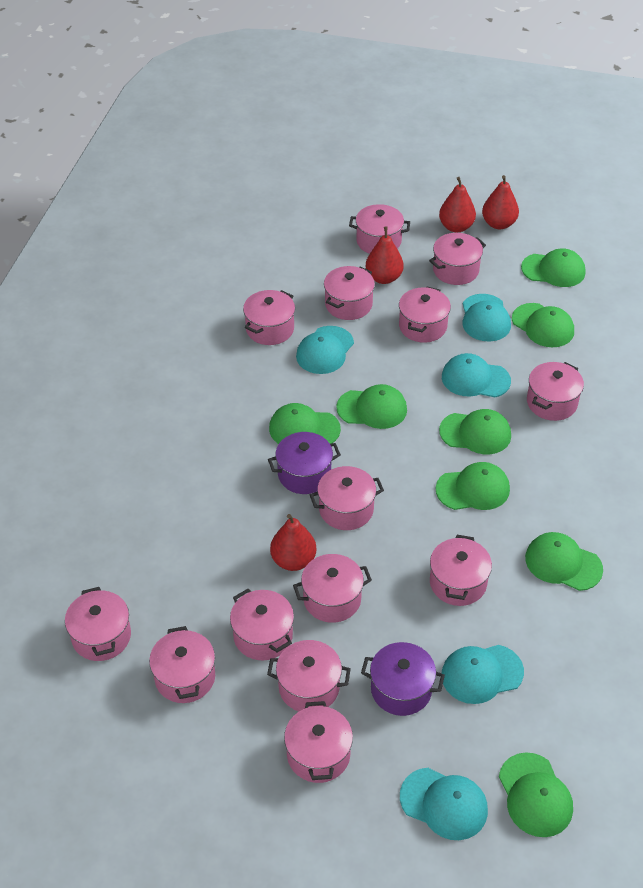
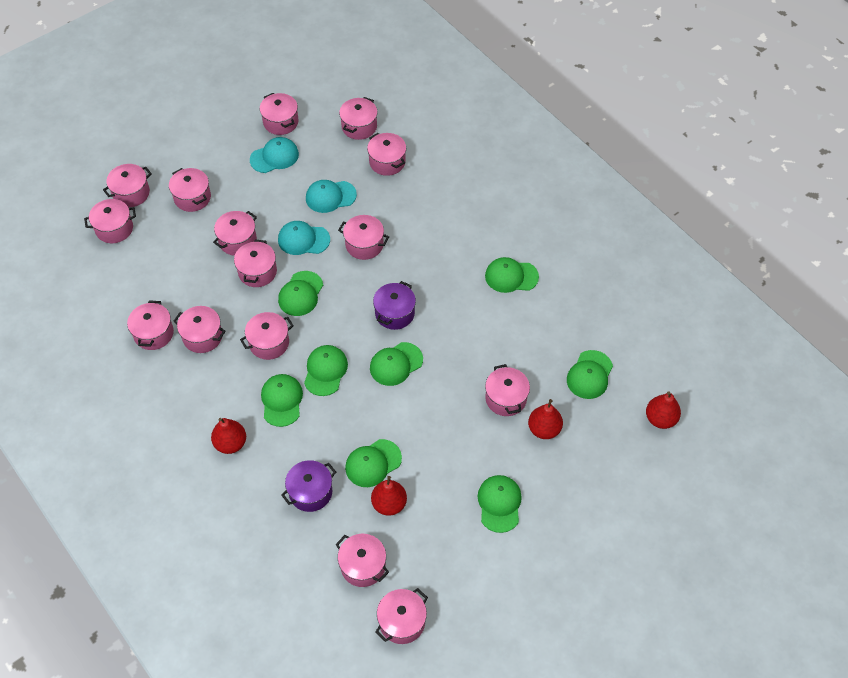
pink pot: [65,587,131,661] [149,626,215,703] [230,589,294,660] [243,290,295,345] [267,640,351,712] [284,701,353,783] [293,554,372,623] [310,466,384,530] [324,266,375,320] [349,204,410,254] [399,287,451,343] [429,233,486,285] [430,535,492,606] [527,362,584,421] = 14 -> [84,199,136,243] [103,164,152,207] [127,300,174,350] [169,168,211,212] [173,306,226,353] [213,211,257,256] [234,239,277,287] [240,312,294,360] [260,93,298,135] [336,534,389,587] [338,215,389,260] [339,97,378,140] [367,133,406,176] [375,588,428,644] [485,364,530,416] = 15
turquoise cap: [296,326,354,374] [400,768,488,840] [442,353,511,397] [442,645,524,704] [463,294,511,342] = 5 -> [250,137,299,173] [278,221,330,255] [306,180,357,213] = 3

